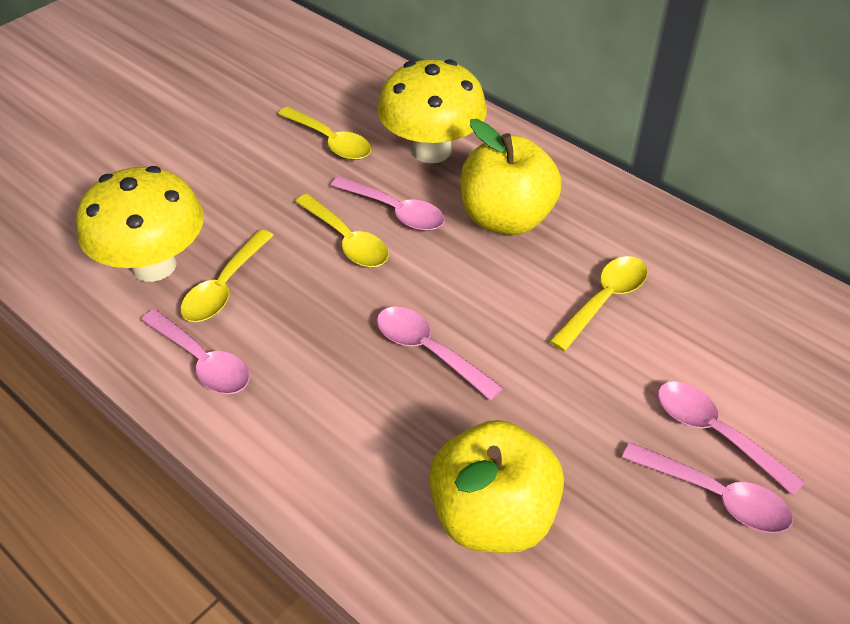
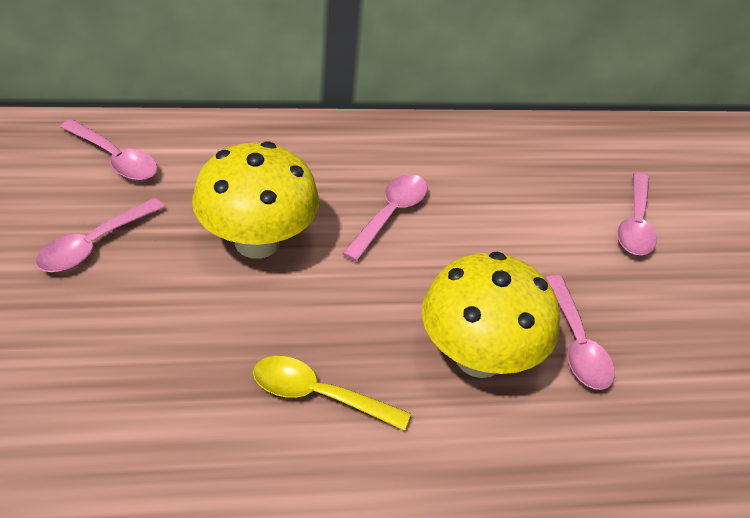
yellow apple: [429,420,564,553] [460,119,562,235] = 2 -> none = 0
yellow spoon: [181,229,274,322] [278,106,371,160] [295,194,389,267] [549,256,648,351] = 4 -> [253,356,411,431] = 1

